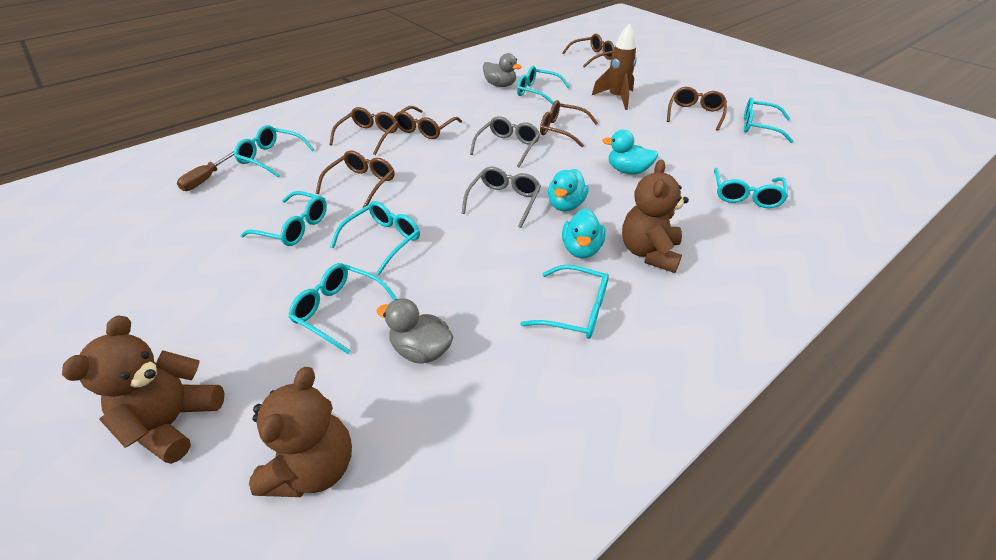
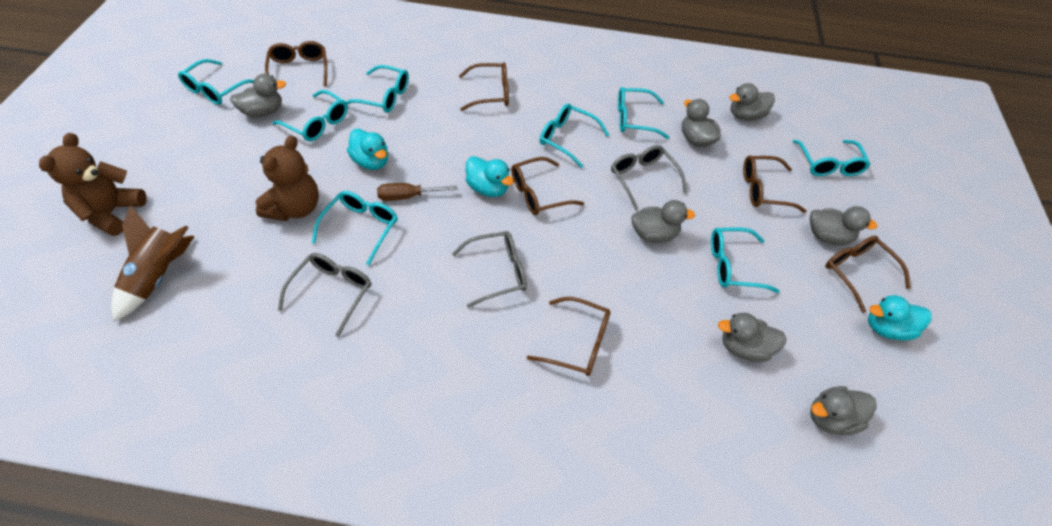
brown teddy bear: [62,315,224,464] [249,367,352,497] [622,159,689,273] = 3 -> [39,133,147,236] [255,135,319,221] = 2
grey duck: [376,298,453,364] [483,53,522,87] = 2 -> [230,74,286,118] [631,200,695,243] [682,99,721,147] [718,313,787,362] [729,83,775,121] [810,206,878,245] [810,386,877,435] = 7
grey glasses: [462,167,541,228] [470,116,540,167] = 2 -> [278,253,371,337] [452,231,527,308] [611,145,687,210] = 3

